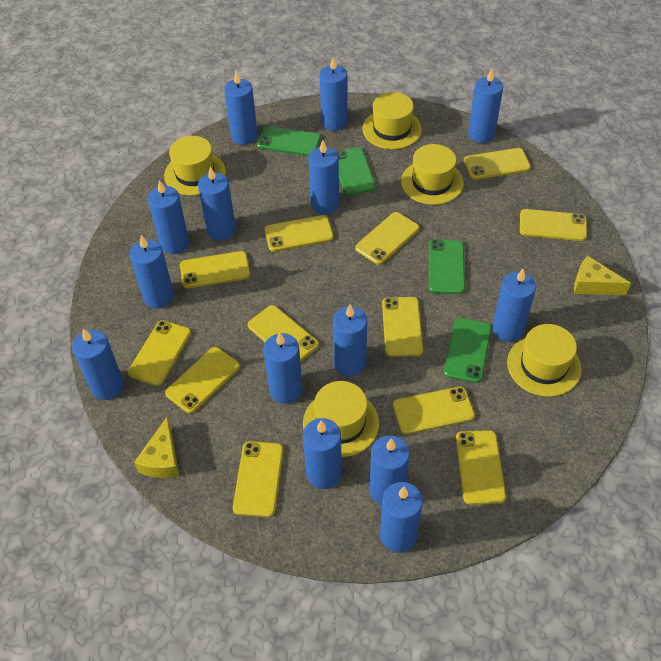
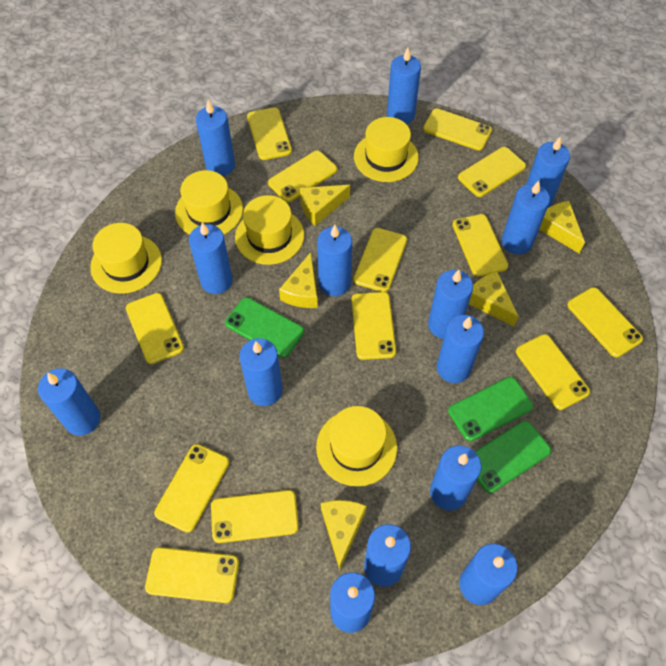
green phone: [257,126,321,156] [336,147,376,195] [429,239,465,294] [444,318,491,383] = 4 -> [225,297,304,358] [448,377,533,441] [475,421,551,493] = 3
yellow cheese: [134,417,179,478] [574,256,631,295] = 2 -> [279,252,318,308] [300,185,350,226] [321,500,367,570] [469,272,519,326] [539,201,585,253] = 5
yellow phone: [128,320,191,386] [165,347,240,414] [180,251,250,288] [233,441,283,517] [248,305,319,362] [264,215,334,252] [355,212,420,265] [382,297,423,357] [393,387,475,434] [456,430,506,505] [464,148,531,180] [520,209,587,241] = 12 -> [126,293,184,364] [145,547,239,603] [154,444,229,533] [211,490,299,543] [247,107,292,160] [268,150,337,202] [352,292,396,360] [353,228,407,292] [423,109,492,151] [452,214,508,277] [458,147,526,197] [516,334,590,410] [567,287,643,357] = 13

